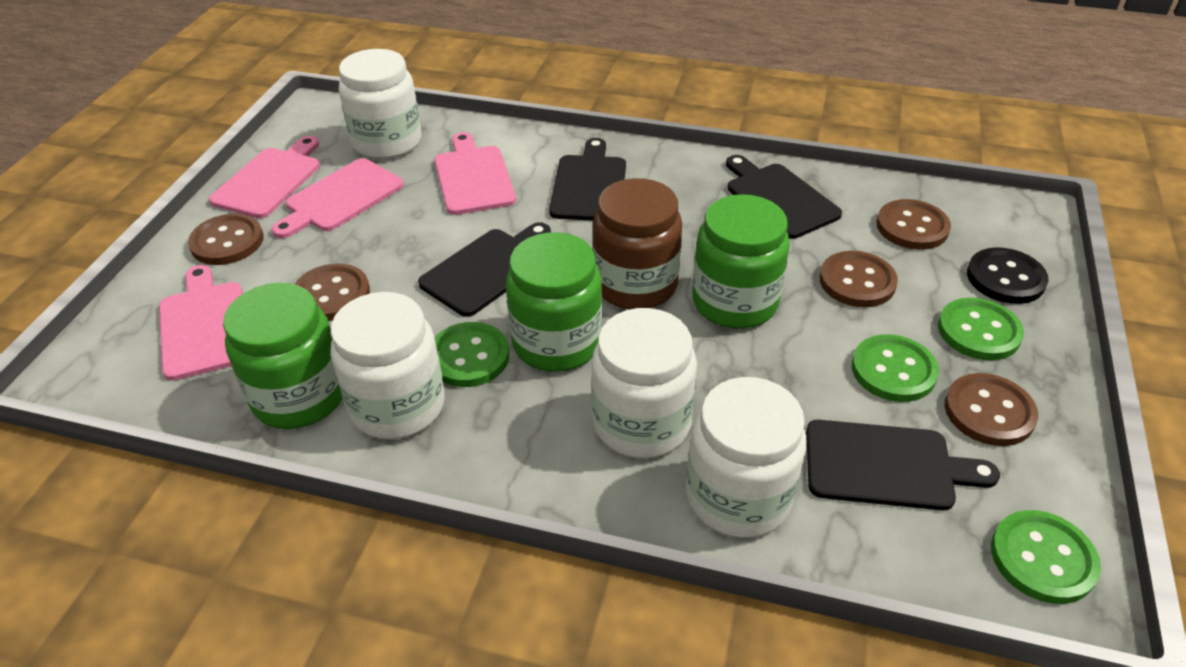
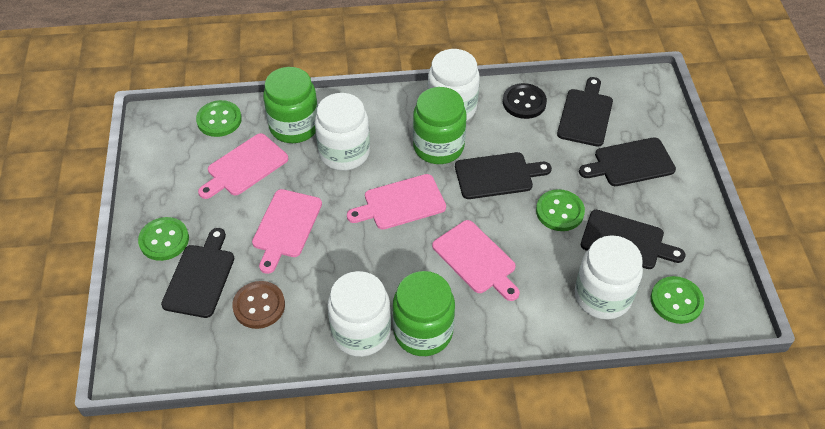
black cutting board: [418,222,551,317] [549,138,626,221] [726,155,842,239] [806,420,1000,511] = 4 -> [161,228,234,318] [455,152,552,199] [557,77,613,147] [579,137,676,186] [581,210,685,269] = 5
brown button: [188,214,264,265] [295,264,370,321] [819,251,898,307] [877,199,951,250] [945,373,1038,446] = 5 -> [232,281,285,329] = 1
brown jar: [592,178,683,309] = 1 -> none = 0

